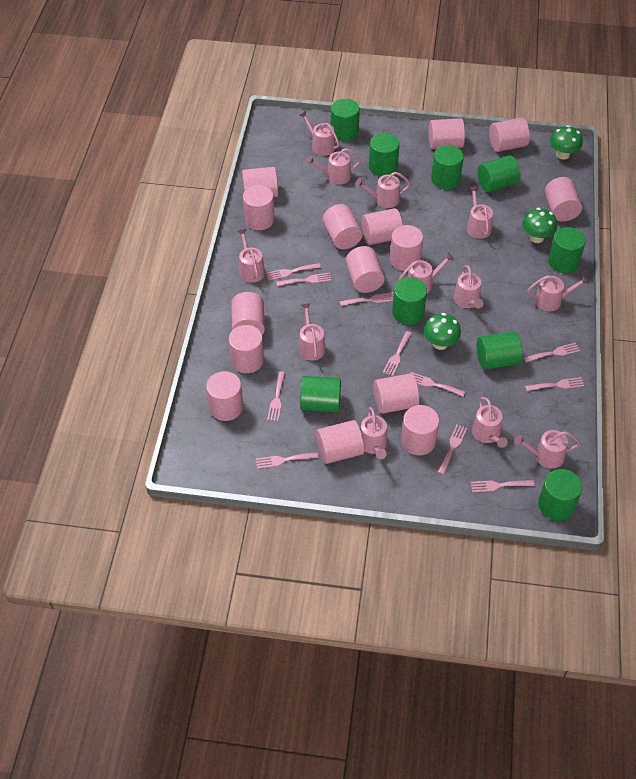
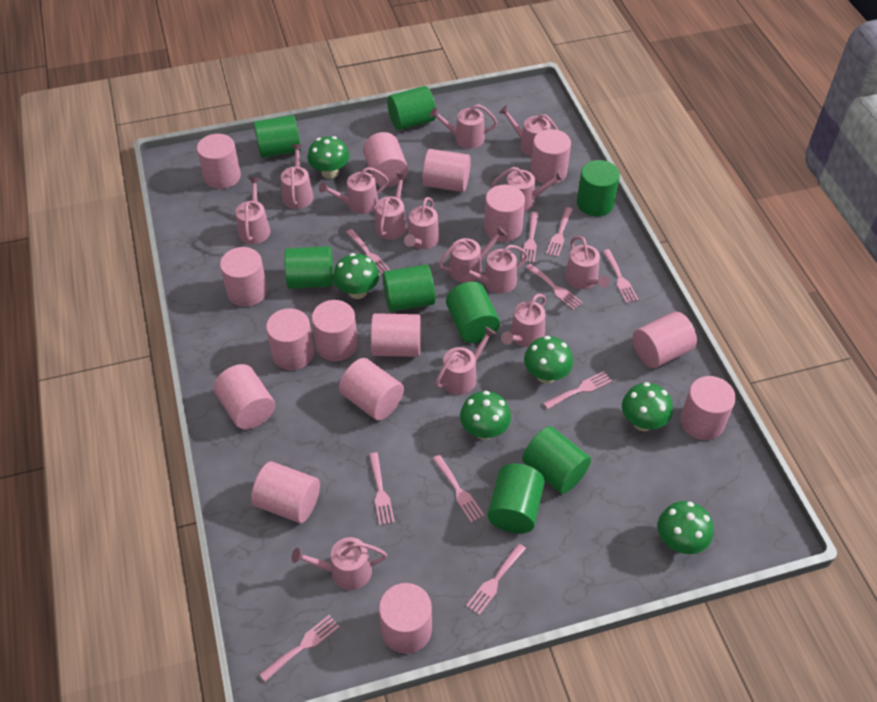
green cylinder: [300,376,341,412] [331,99,360,142] [369,133,400,176] [392,277,427,325] [431,145,464,189] [477,331,523,369] [478,155,521,193] [538,469,582,521] [548,227,586,273] = 9 -> [254,115,301,158] [284,246,334,289] [383,264,435,312] [387,86,436,130] [446,282,500,343] [488,463,545,533] [522,426,591,494] [577,160,620,217] = 8
green mushroom: [423,313,461,350] [522,208,557,243] [550,125,582,160] = 3 -> [307,136,349,179] [333,253,379,299] [460,391,511,440] [524,336,573,384] [622,382,673,431] [658,501,713,554] = 6
pink fork: [256,452,318,469] [266,263,321,280] [267,371,285,421] [276,273,332,286] [340,292,394,306] [383,331,412,376] [410,372,465,397] [438,425,467,475] [470,480,534,492] [524,343,580,363] [525,377,584,391] = 11 -> [259,615,340,682] [346,229,390,276] [369,452,395,525] [433,455,484,522] [466,543,526,615] [522,212,539,263] [526,264,583,310] [543,371,612,409] [546,207,573,257] [602,249,639,303] = 10
pink watering can: [238,229,265,283] [298,303,326,361] [299,111,340,156] [306,148,361,185] [355,172,410,208] [360,407,387,459] [399,253,454,294] [453,265,483,308] [467,186,493,239] [472,397,508,448] [514,430,580,469] [527,275,589,311] = 12 -> [236,177,270,244] [281,144,314,209] [291,537,387,590] [319,167,389,214] [375,174,407,240] [404,197,440,249] [430,104,497,148] [436,327,496,395] [439,226,507,283] [460,245,528,294] [492,167,565,211] [499,105,558,156] [501,294,546,347] [565,236,610,289] = 14

